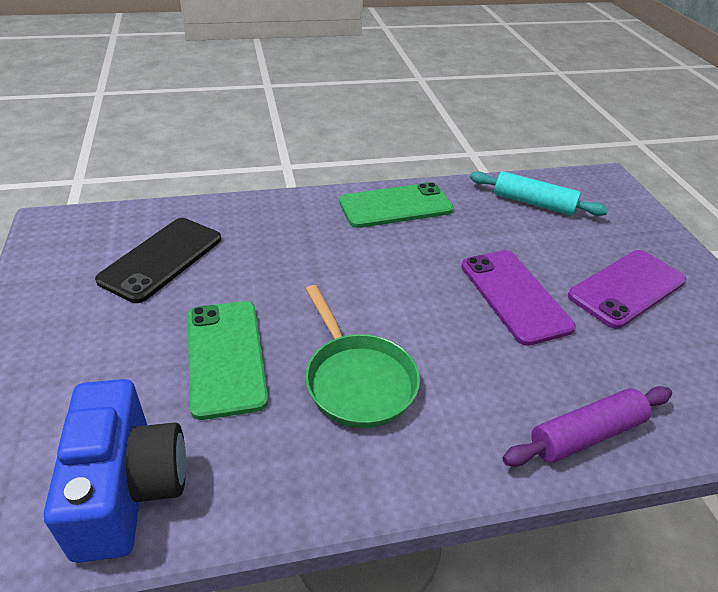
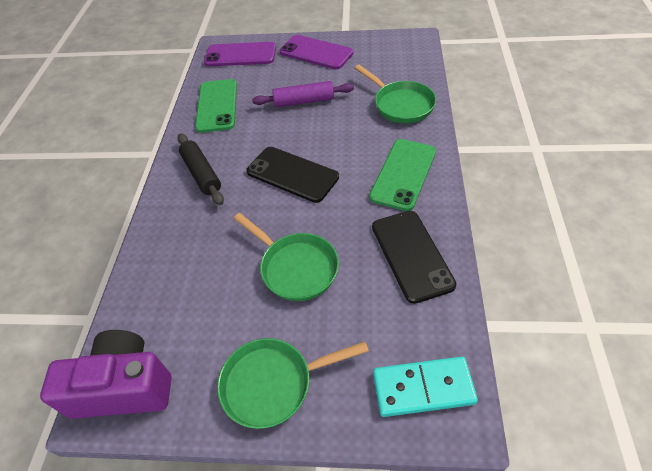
black phone: [95,218,221,303] = 1 -> [246,147,339,203] [372,211,456,304] = 2
black rolling pin: none = 0 -> [177,133,224,205] = 1
blue camera: [44,379,186,563] = 1 -> none = 0
green pan: [305,285,420,428] = 1 -> [217,338,369,429] [234,213,339,301] [355,65,436,123] = 3
purple camera: none = 0 -> [40,330,171,419] = 1
turquoise domino: none = 0 -> [373,357,478,417] = 1
turquoise rolling pin: [470,171,608,216] = 1 -> none = 0

